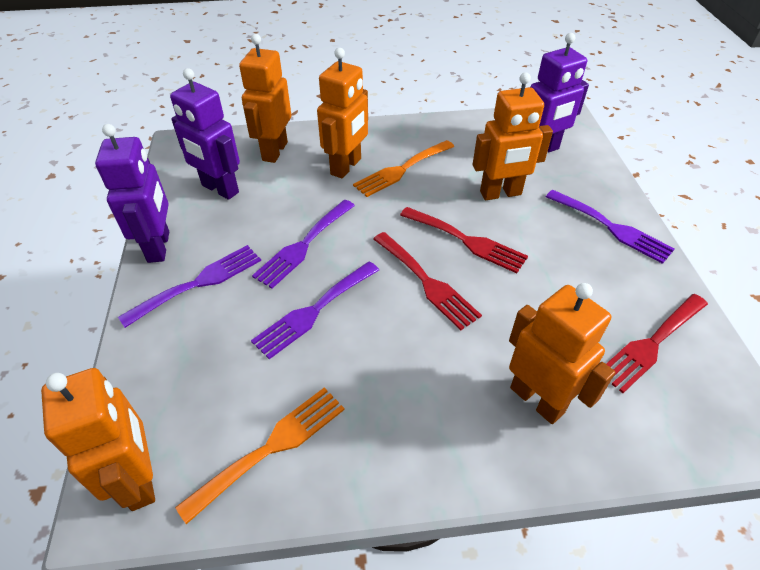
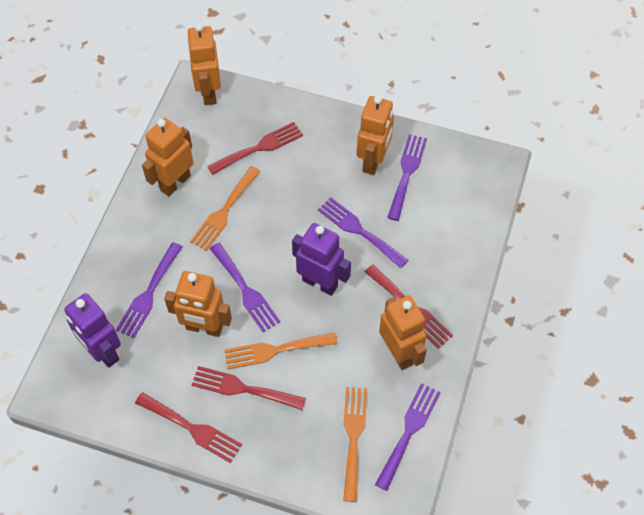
orange fork: [175,387,345,524] [353,140,454,197] = 2 -> [190,166,261,251] [224,332,338,369] [343,387,367,502] = 3
purple fork: [118,245,261,328] [251,261,379,359] [252,200,355,289] [546,190,675,264] = 4 -> [116,242,182,338] [209,243,280,332] [318,197,408,268] [375,383,441,491] [387,134,427,221] = 5
purple robot: [95,124,169,263] [170,68,240,200] [530,33,589,152] = 3 -> [64,293,121,368] [292,223,351,296] = 2
red fork: [373,232,482,330] [400,207,528,273] [606,294,708,393] = 3 -> [135,392,242,463] [192,366,306,410] [207,122,303,175] [365,264,453,349] = 4

